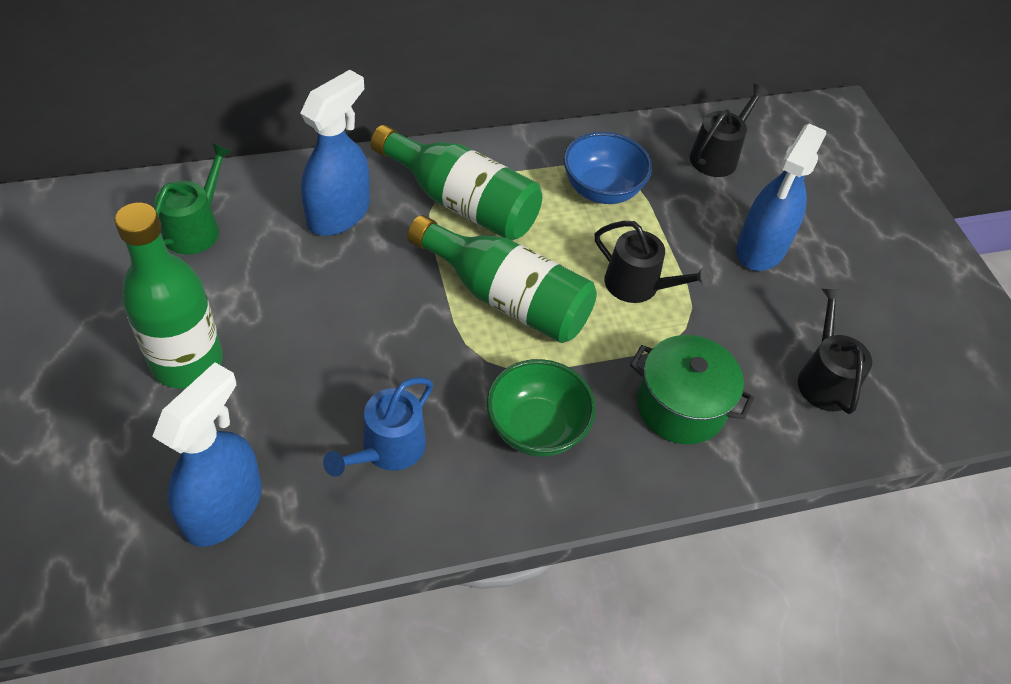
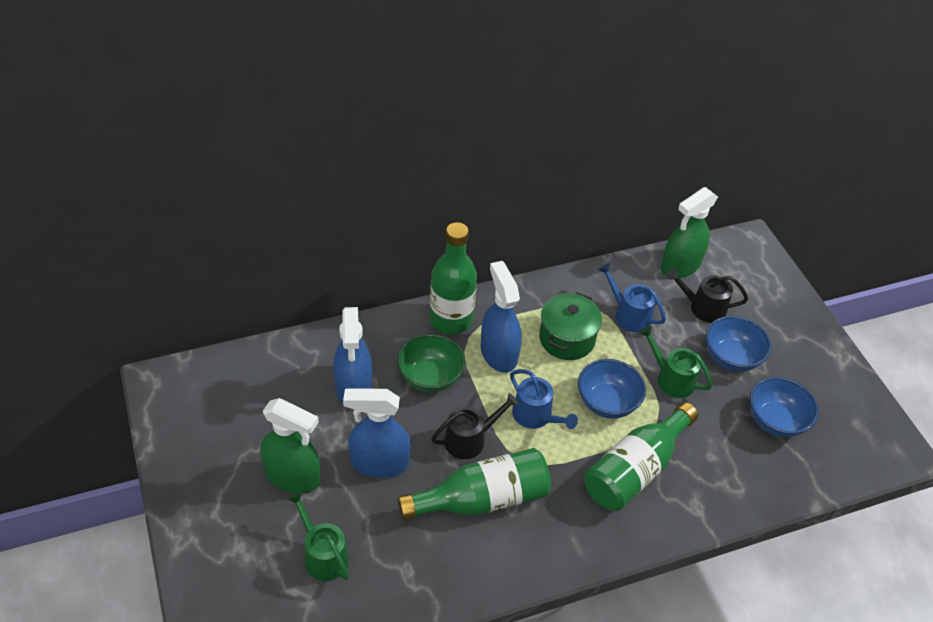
black watering can: [595,221,713,303] [690,84,769,177] [798,289,872,414] = 3 -> [431,393,519,459] [666,268,748,323] = 2
blue bowl: [563,132,652,204] = 1 -> [578,359,646,419] [706,316,771,372] [750,377,819,437] = 3
blue watering can: [323,377,433,477] = 1 -> [510,369,578,429] [598,263,666,332] = 2
green spray bottle: none = 0 -> [260,398,320,494] [661,187,718,278] = 2
green watering can: [154,143,232,255] = 1 -> [287,491,349,581] [639,326,713,398] = 2

